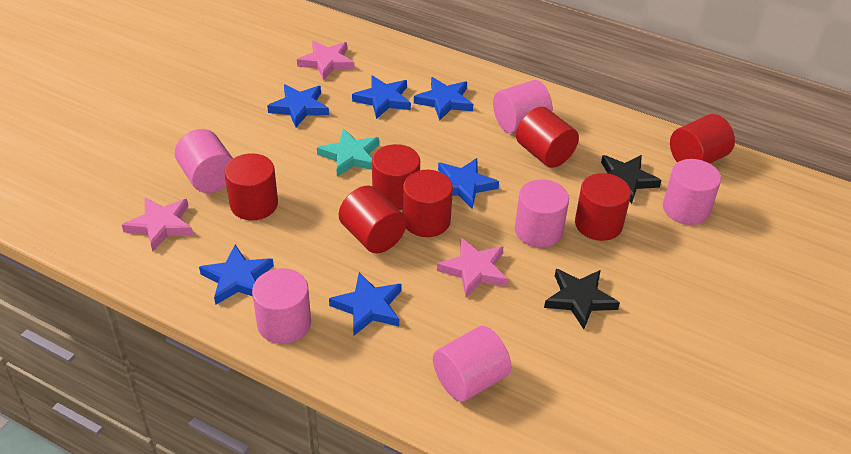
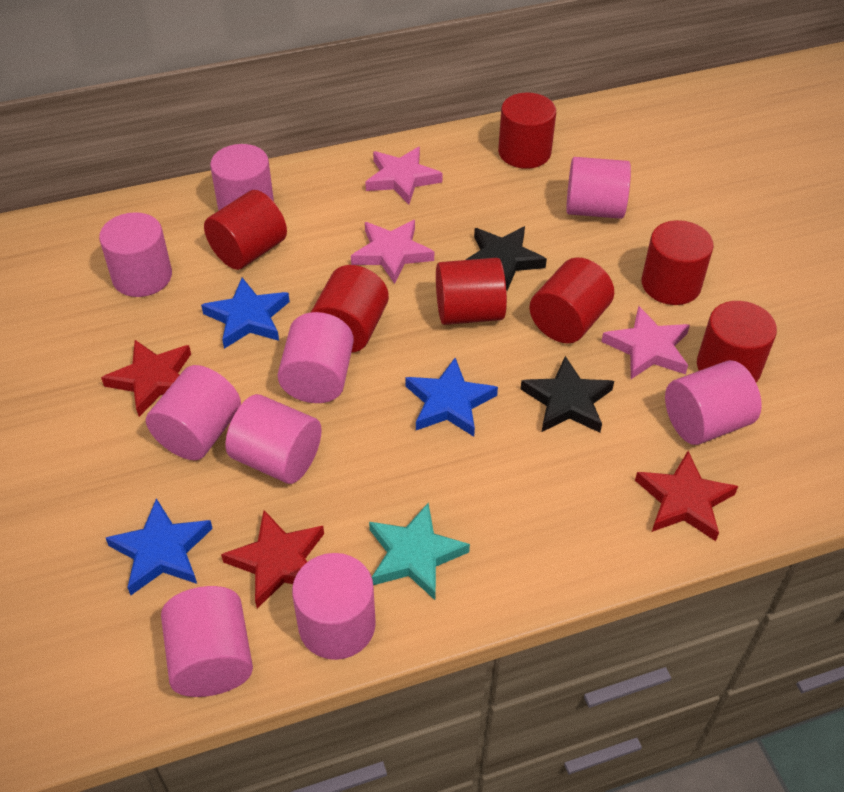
blue star: [199,245,274,305] [267,84,329,127] [329,272,401,336] [352,75,411,119] [414,77,473,121] [438,158,499,209] = 6 -> [106,498,213,595] [201,278,290,349] [405,358,498,437] = 3
pink cylinder: [175,129,233,193] [252,268,311,344] [433,326,511,402] [493,80,552,133] [515,179,569,248] [663,159,721,225] = 6 -> [99,212,172,297] [146,365,241,460] [161,586,253,697] [210,144,274,210] [226,394,322,484] [277,312,354,403] [292,553,376,660] [566,157,631,219] [665,360,762,445] = 9
red star: none = 0 -> [101,340,191,417] [221,510,324,608] [635,451,738,541] = 3

